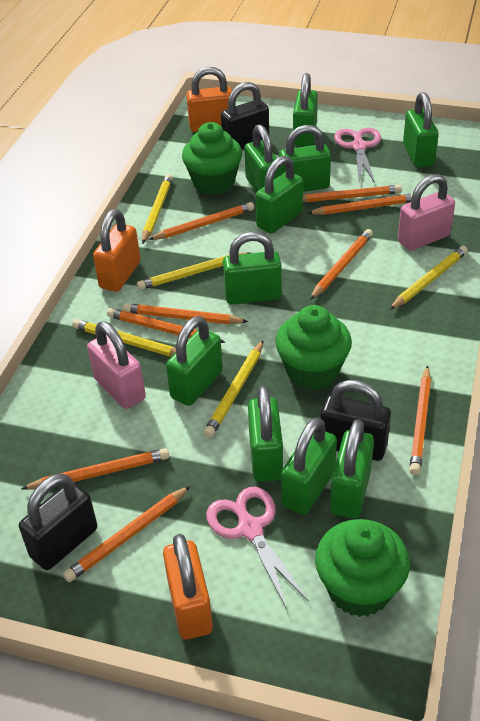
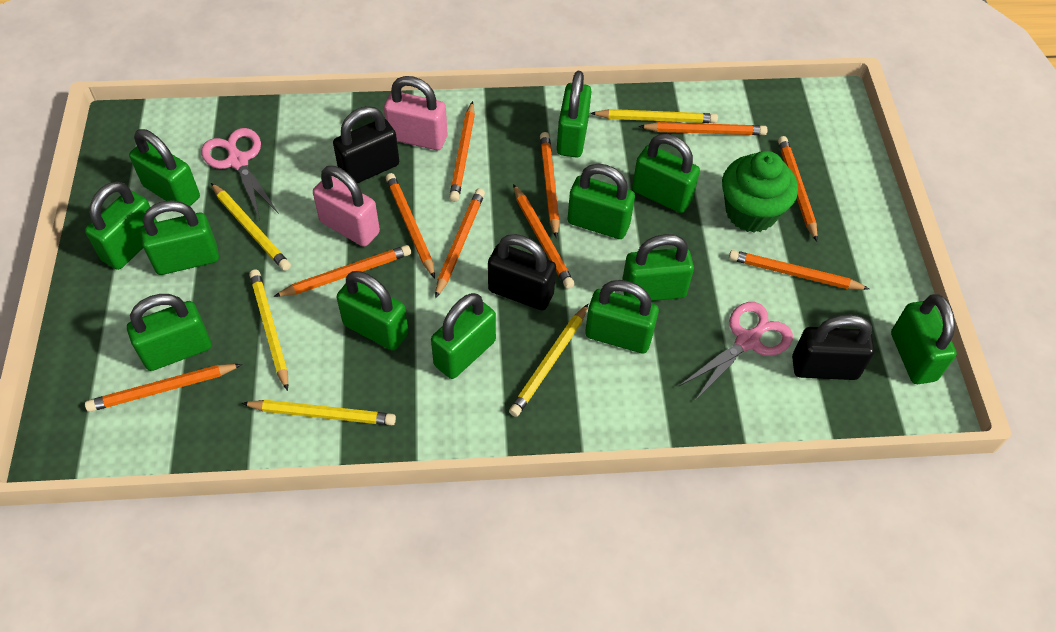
green cupcake: [182,122,242,195] [275,305,352,390] [315,519,410,617] = 3 -> [722,151,798,232] = 1
green padlock: [166,316,223,406] [223,232,282,305] [244,124,281,192] [248,385,283,482] [256,155,303,234] [279,125,331,192] [281,417,337,515] [293,73,318,146] [330,419,374,519] [403,92,439,168] = 10 -> [85,181,157,270] [127,294,211,371] [129,129,200,206] [140,200,219,275] [337,271,409,351] [431,293,496,379] [557,71,591,158] [567,164,635,239] [585,280,659,353] [622,234,694,301] [632,134,700,213] [891,294,957,384] = 12
orange padlock: [93,209,140,292] [163,534,213,639] [186,67,232,132] = 3 -> none = 0
orange pencil: [21,448,169,490] [63,486,190,582] [107,308,226,343] [123,303,249,324] [148,202,254,240] [303,185,402,202] [308,193,413,215] [310,229,373,300] [409,365,431,475] = 9 -> [85,364,242,412] [274,245,411,297] [386,173,435,278] [435,188,485,298] [449,101,475,202] [513,184,575,289] [540,132,560,238] [639,122,768,135] [729,250,870,290] [778,136,818,241] = 10

